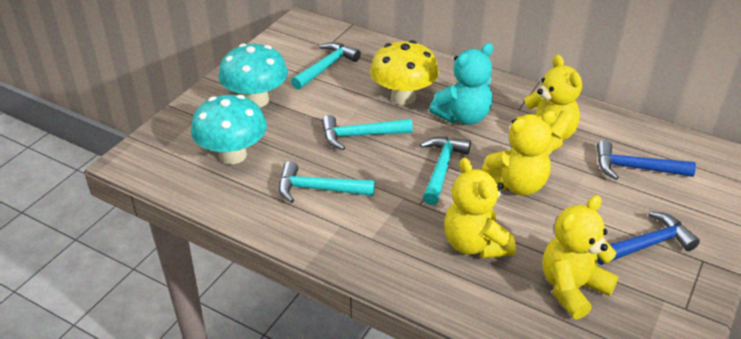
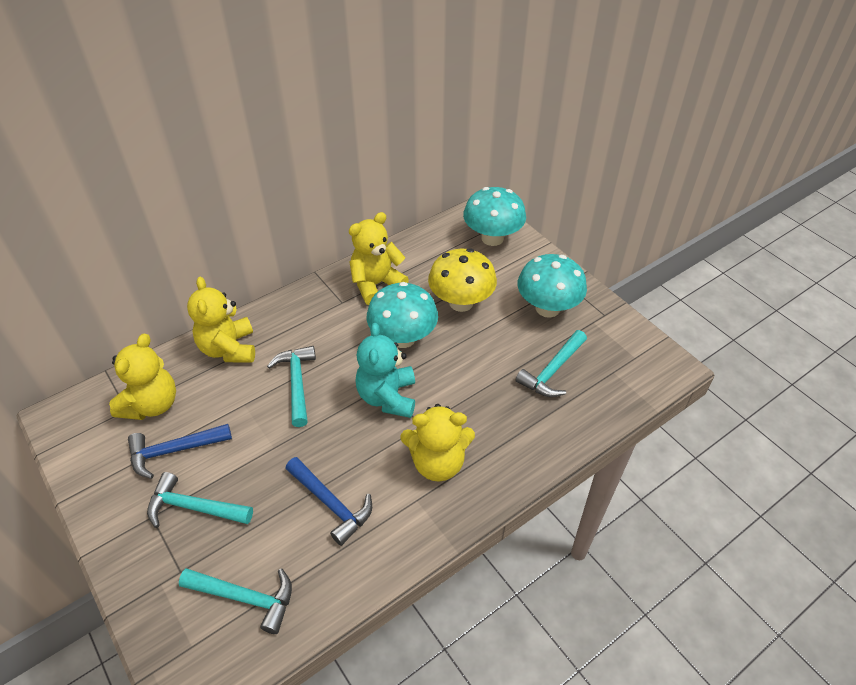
turquoise mushroom: [191,95,267,164] [219,43,288,108] = 2 -> [366,282,438,348] [463,187,526,246] [518,254,587,318] = 3

